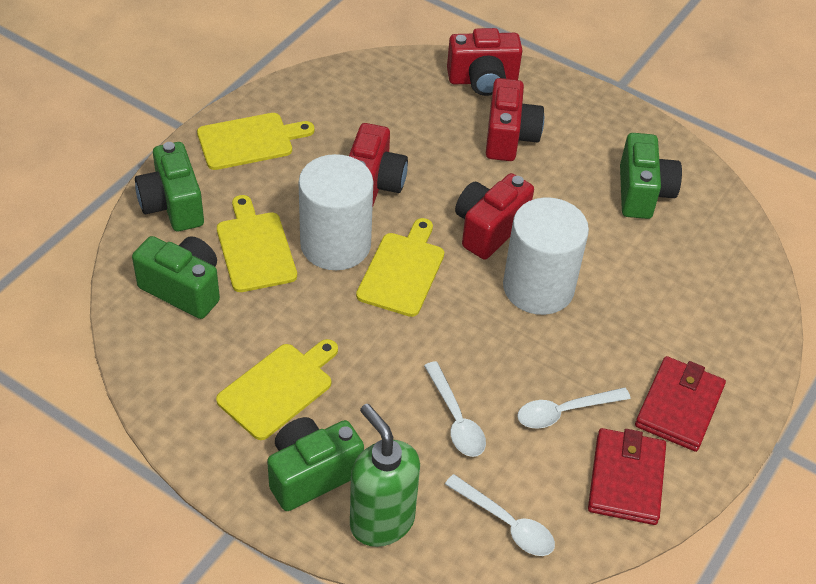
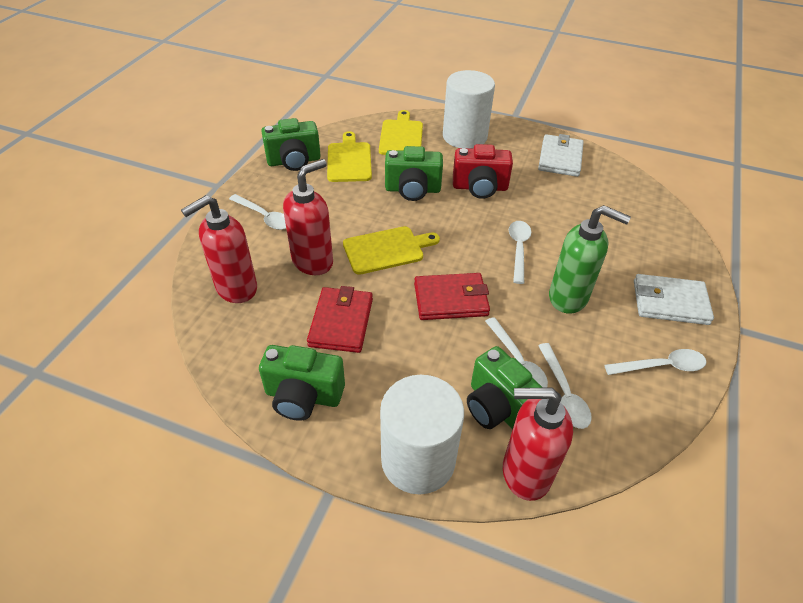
red camera: [349,123,408,205] [447,28,522,96] [455,173,534,259] [486,78,544,161] = 4 -> [453,144,513,199] = 1
red soap dispenser: none = 0 -> [181,195,257,303] [283,159,333,275] [503,387,573,501] = 3
white spoon: [424,361,486,457] [445,474,555,556] [517,387,631,428] = 3 -> [229,194,286,230] [485,317,548,388] [509,221,531,284] [538,343,592,429] [604,349,706,375] = 5
white wallet: none = 0 -> [538,134,583,177] [634,274,714,325] = 2
yellow cutting board: [197,113,315,170] [216,339,338,440] [217,195,297,292] [356,218,444,317] = 4 -> [327,131,372,182] [343,226,440,275] [379,110,423,155] = 3

